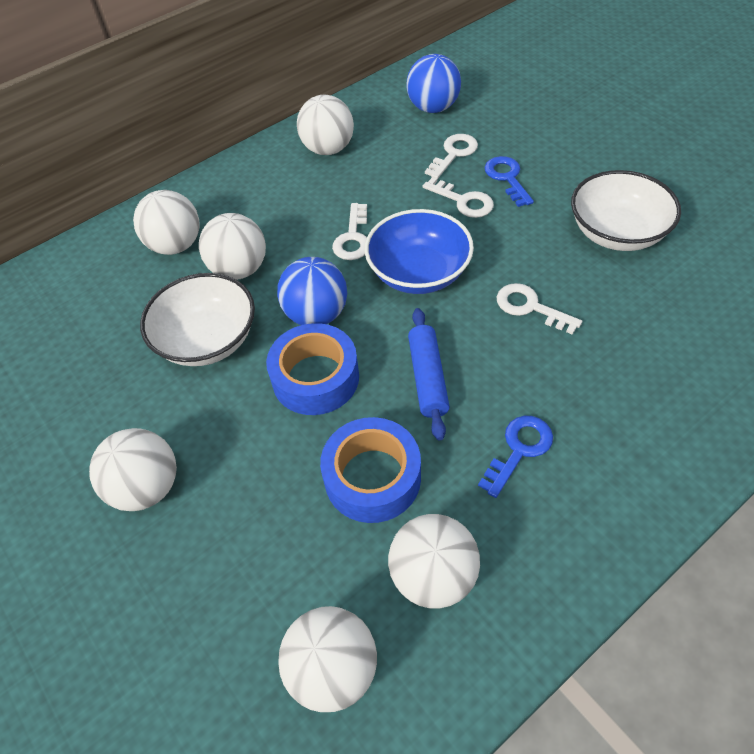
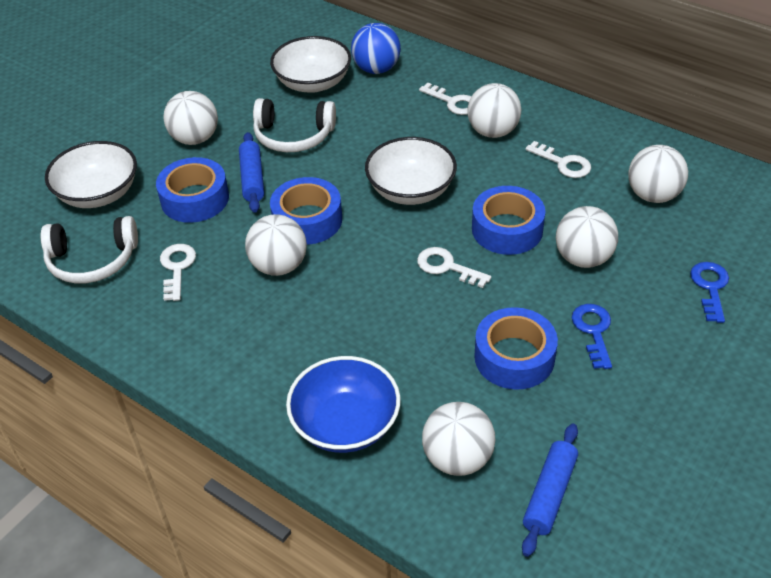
blue ball: [277,257,347,325] [407,54,461,113] = 2 -> [351,23,401,74] = 1
blue rolling pin: [408,308,450,441] = 1 -> [239,132,264,213] [522,424,578,557] = 2
blue tape: [266,323,359,415] [320,417,421,523] = 2 -> [156,157,229,223] [270,177,342,245] [472,186,546,255] [474,307,558,390] = 4
white bowl: [140,273,255,366] [571,170,681,251] = 2 -> [45,141,137,208] [270,36,351,93] [365,137,457,205] = 3
white headphones: none = 0 -> [41,216,138,284] [253,98,336,152] = 2

